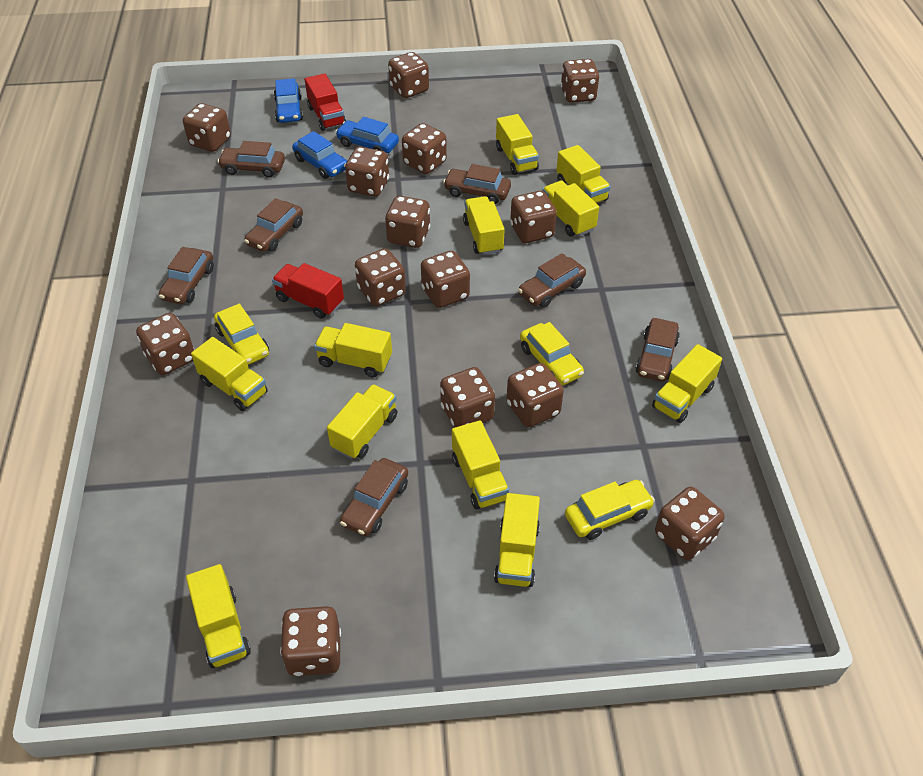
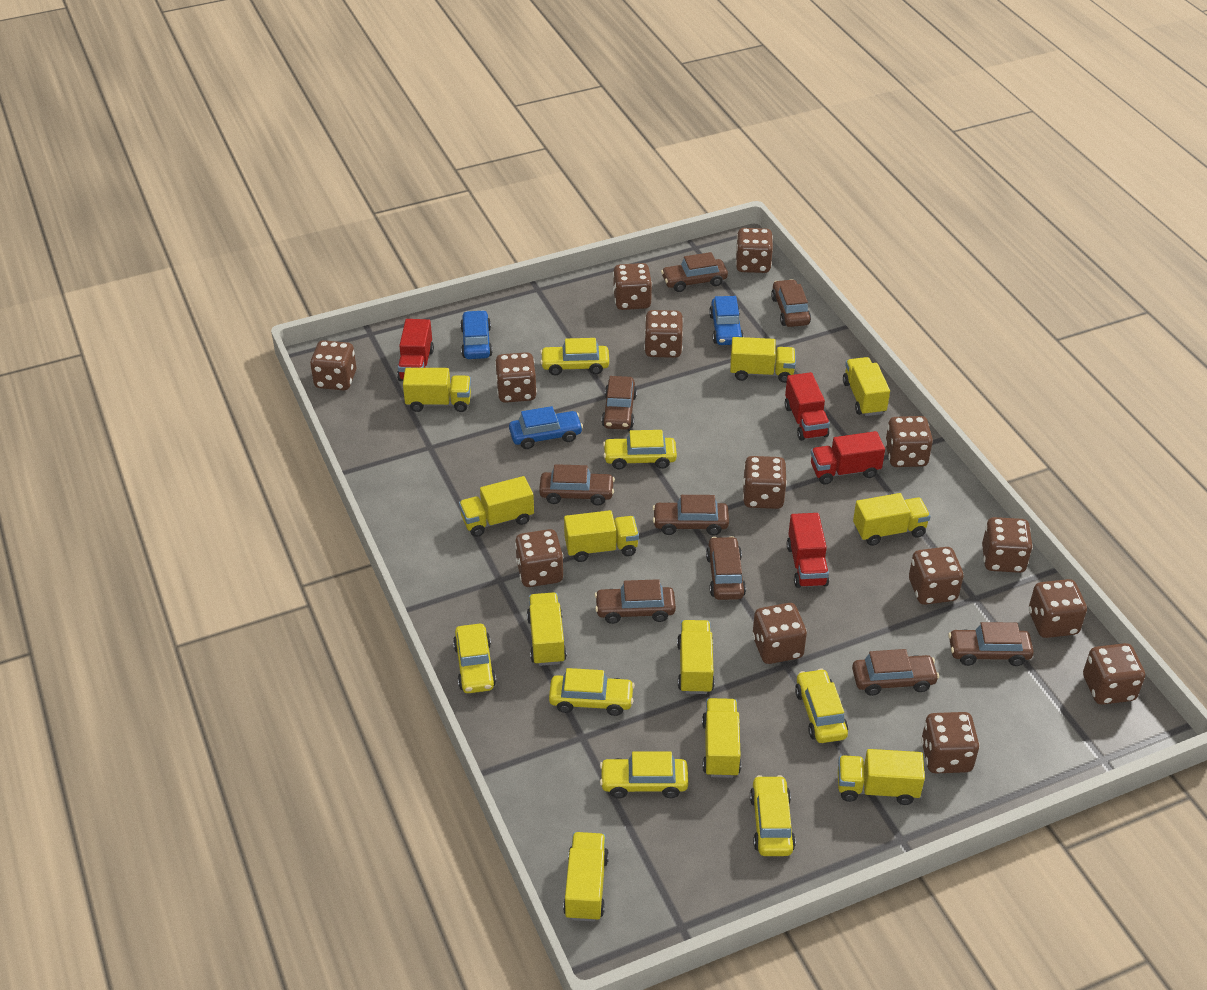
brown car: [159,247,214,304] [218,141,285,178] [244,198,303,252] [340,458,408,536] [443,164,511,204] [518,253,586,308] [636,318,680,382] = 7 -> [539,464,615,506] [595,579,676,624] [602,376,637,430] [653,495,729,536] [661,252,728,292] [706,536,746,600] [771,279,811,327] [852,649,939,696] [948,622,1034,666] = 9
red truck: [272,263,344,319] [305,73,346,131] = 2 -> [397,319,434,381] [785,372,830,441] [787,513,829,588] [811,431,885,485] = 4
yellow car: [214,304,269,365] [520,322,584,385] [565,480,655,540] = 3 -> [453,624,496,693] [540,338,609,375] [549,668,635,716] [600,751,688,798] [603,430,677,470] [750,775,796,856] [795,669,848,743] = 7

